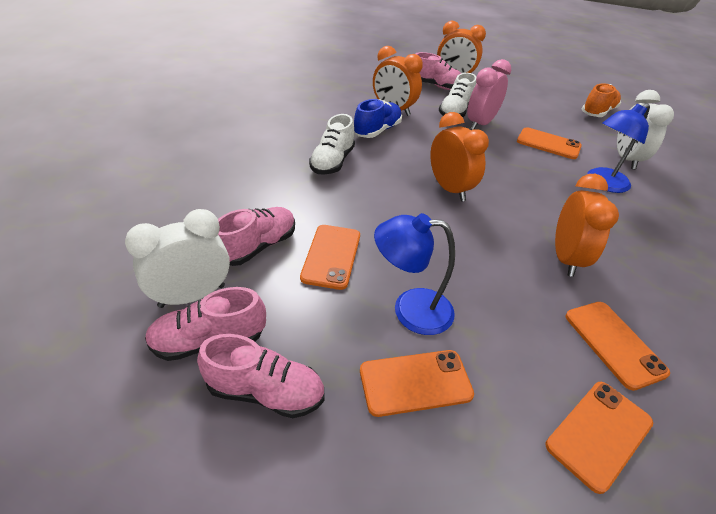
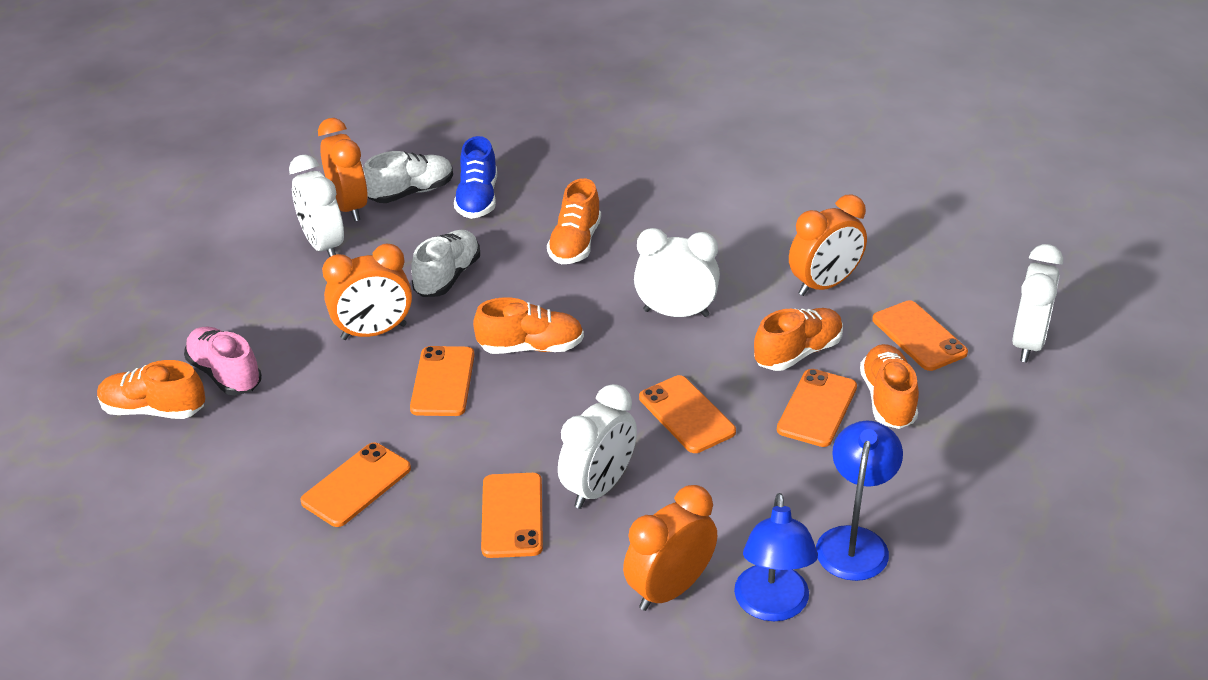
orange phone: [300,225,360,290] [360,350,474,417] [517,127,582,159] [546,382,653,494] [565,302,670,391] = 5 -> [300,443,411,527] [410,346,475,416] [481,473,543,558] [639,375,736,453] [777,369,857,447] [872,300,968,371] = 6
orange shoe: [582,83,621,117] = 1 -> [97,360,205,419] [473,297,584,354] [547,178,601,264] [754,308,843,371] [860,344,919,429] = 5
pink clock: [467,59,511,130] = 1 -> none = 0
pink shoe: [145,287,266,361] [197,334,325,418] [218,207,295,266] [415,52,461,90] = 4 -> [184,327,262,395] = 1
white clock: [125,209,230,308] [617,90,674,169] = 2 -> [289,155,344,257] [558,384,637,509] [634,228,720,317] [1012,244,1063,362] = 4

